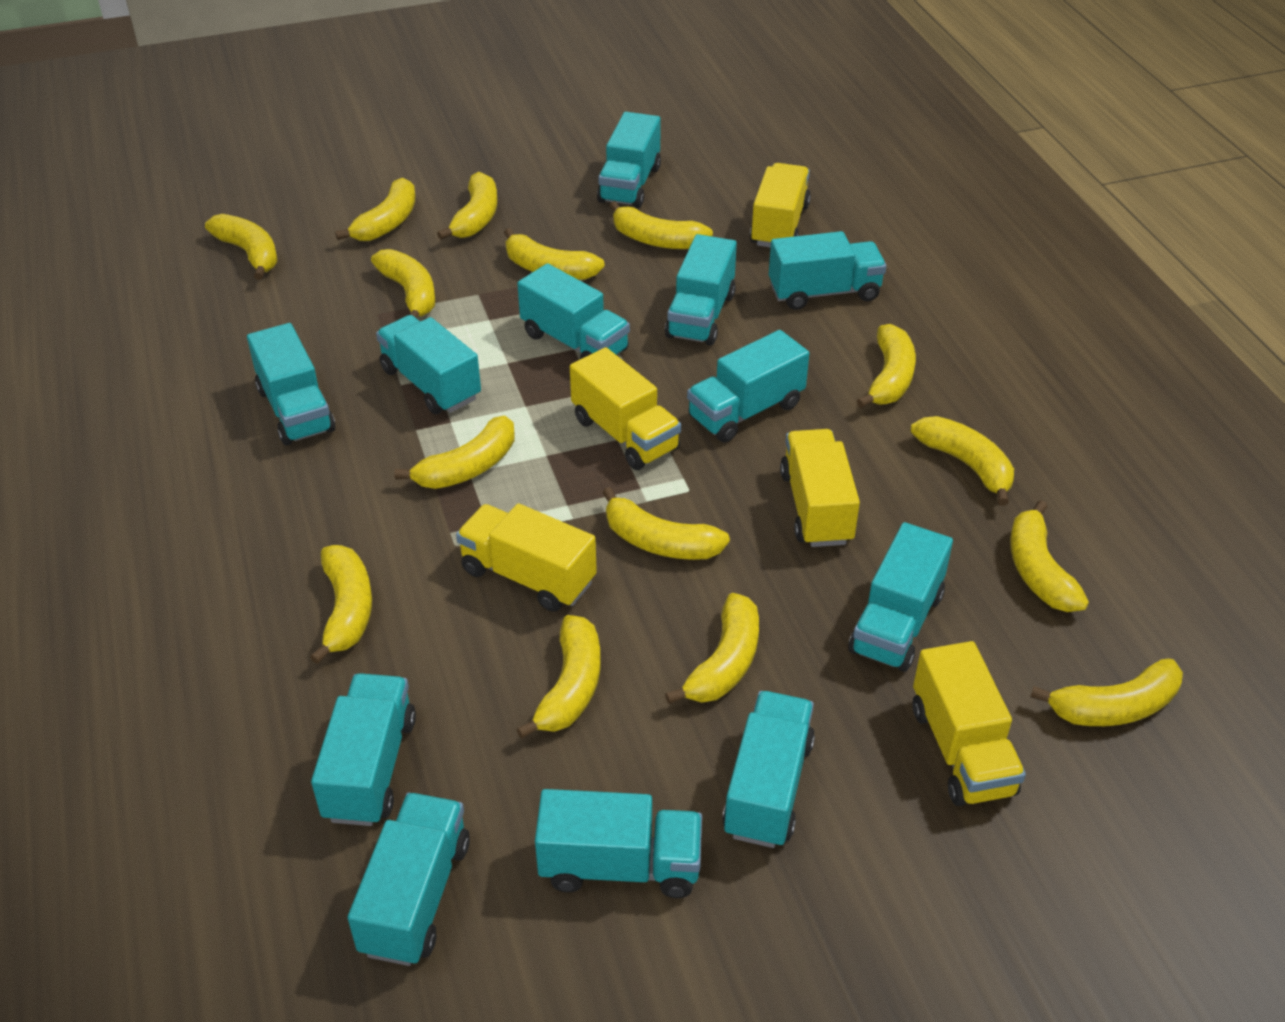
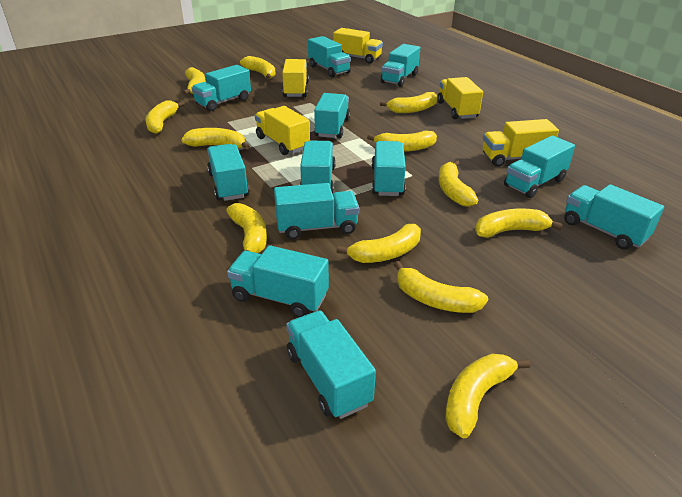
yellow banana: [205,214,278,280] [310,545,372,664] [335,178,415,241] [371,249,435,318] [394,416,515,489] [437,172,497,240] [504,228,605,280] [516,615,600,739] [602,487,730,560] [609,201,713,249] [665,593,759,704] [857,324,916,408] [911,416,1014,506] [1010,500,1089,612] [1030,658,1183,726] = 15 -> [146,100,185,134] [181,128,250,149] [183,67,206,95] [226,203,267,253] [240,56,276,79] [337,224,421,263] [367,131,437,152] [380,92,438,113] [394,261,488,313] [438,160,478,207] [445,354,530,439] [475,209,563,238] = 12

